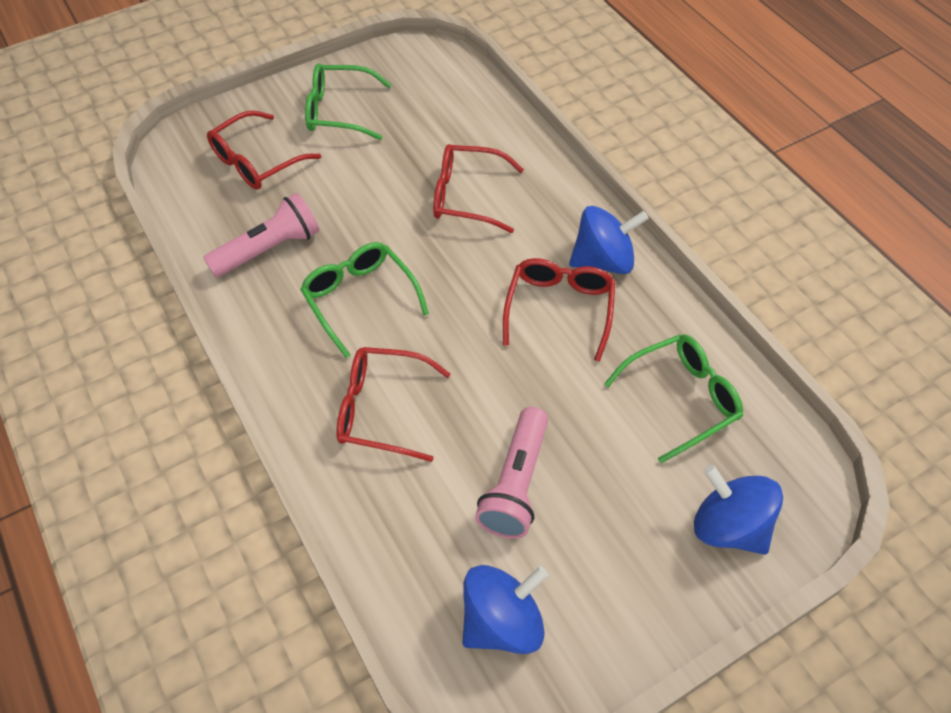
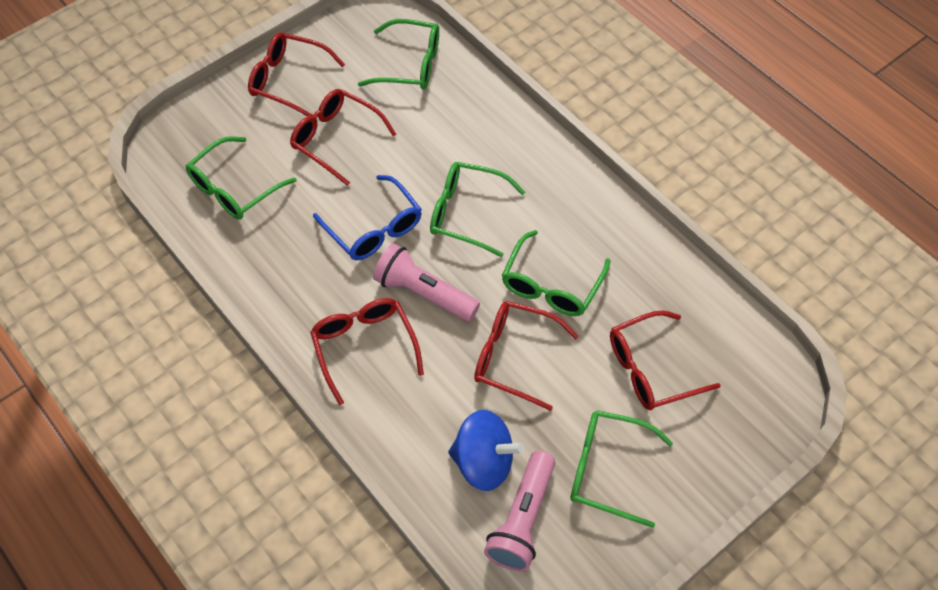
blue glasses: none = 0 -> [313,175,422,260] = 1
blue spinning top: [462,565,548,654] [569,206,649,274] [694,465,783,555] = 3 -> [448,410,524,491] = 1
green glasses: [300,242,429,358] [305,63,391,140] [604,334,743,463] = 3 -> [186,136,297,219] [358,19,439,90] [430,162,525,257] [502,230,610,316] [570,410,673,528] = 5
red glasses: [207,110,321,190] [337,347,450,462] [433,144,524,233] [503,258,616,362] = 4 -> [248,32,345,117] [290,89,396,186] [310,298,424,405] [474,301,579,411] [610,311,721,410] = 5

